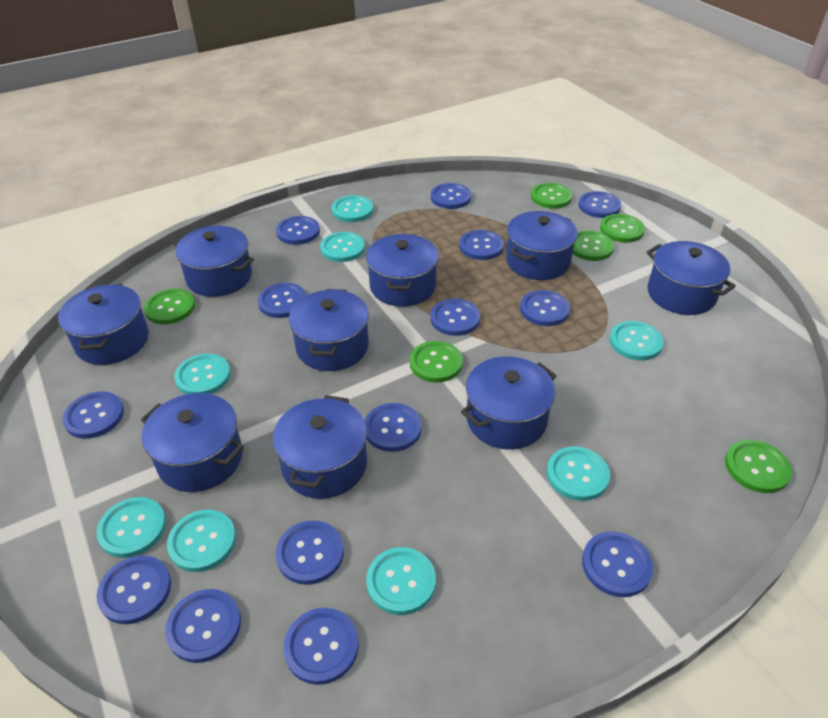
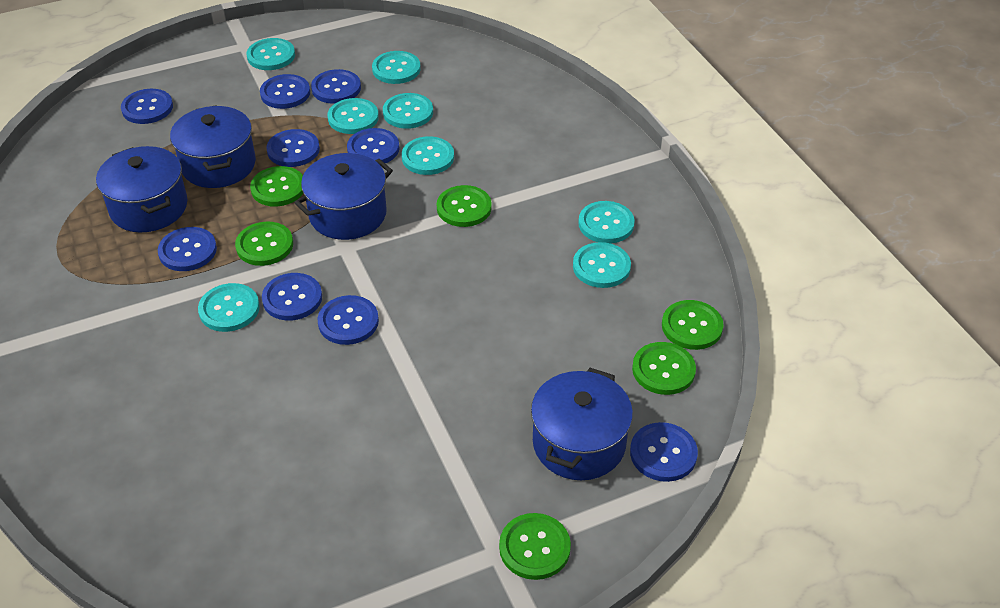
blue button: [62,391,124,439] [97,555,171,624] [165,589,241,663] [258,283,306,318] [276,216,320,245] [276,521,344,585] [283,608,359,685] [365,403,422,452] [430,299,480,336] [431,183,471,209] [459,230,504,260] [520,290,570,326] [578,191,621,218] [582,531,653,597] = 14 -> [121,89,173,124] [158,227,217,271] [260,74,310,109] [262,273,322,321] [266,129,320,167] [311,69,361,104] [318,295,379,345] [347,128,400,163] [630,422,698,482] = 9
blue pot: [58,284,149,365] [141,393,244,492] [174,226,254,297] [273,395,367,499] [289,289,369,371] [366,234,439,307] [461,356,557,450] [506,211,578,280] [647,241,736,315] = 9 -> [96,146,188,232] [170,105,256,188] [294,153,393,240] [531,368,633,480] = 4

